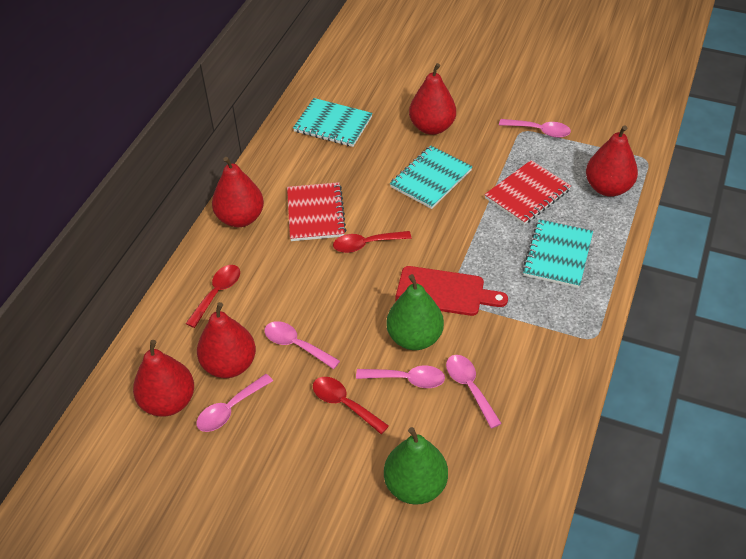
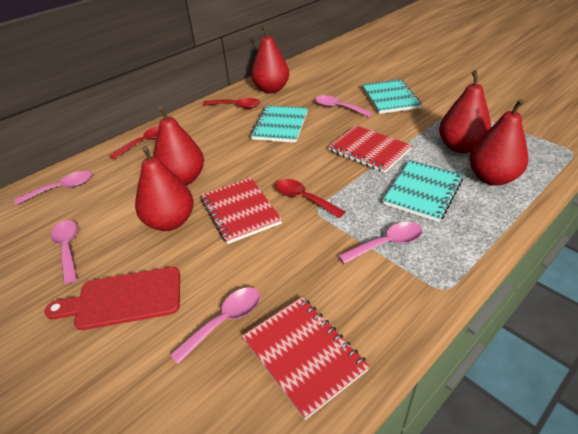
green pear: [384,427,448,505] [386,274,444,350] = 2 -> none = 0
red notebook: [287,182,346,241] [484,160,571,225] = 2 -> [201,178,282,244] [242,297,370,420] [328,125,412,173] = 3

